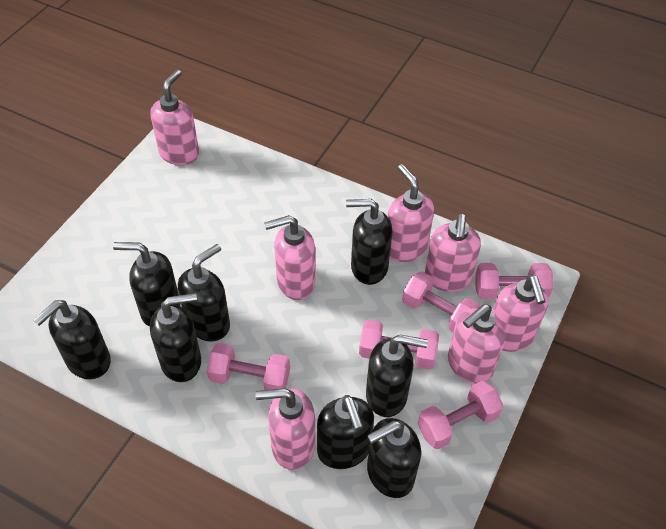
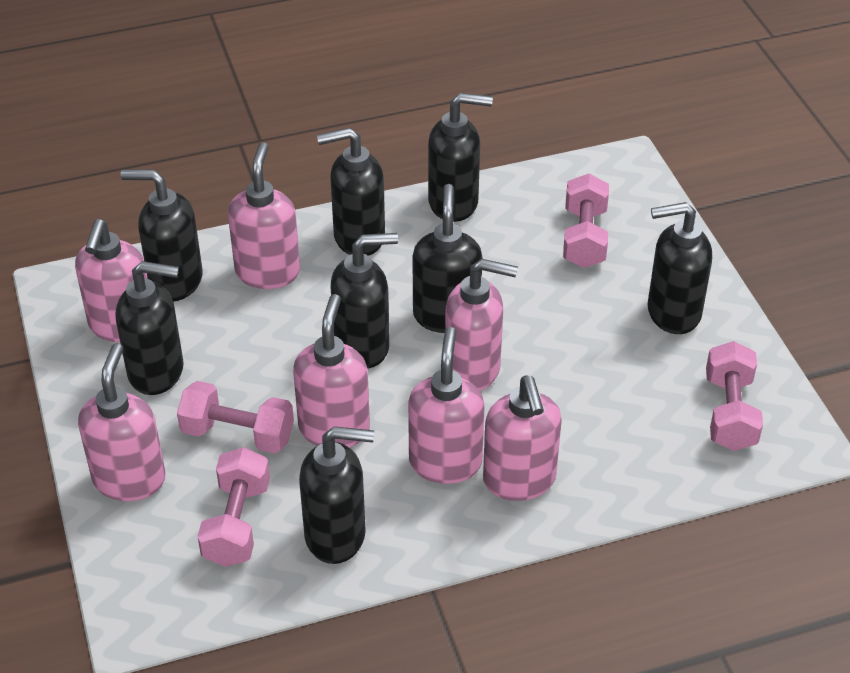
pink dumbbell: [206,343,290,390] [359,319,439,370] [402,272,480,332] [418,381,503,449] [475,263,553,299] = 5 -> [177,381,294,454] [197,447,270,567] [563,174,609,268] [706,341,763,451] = 4

